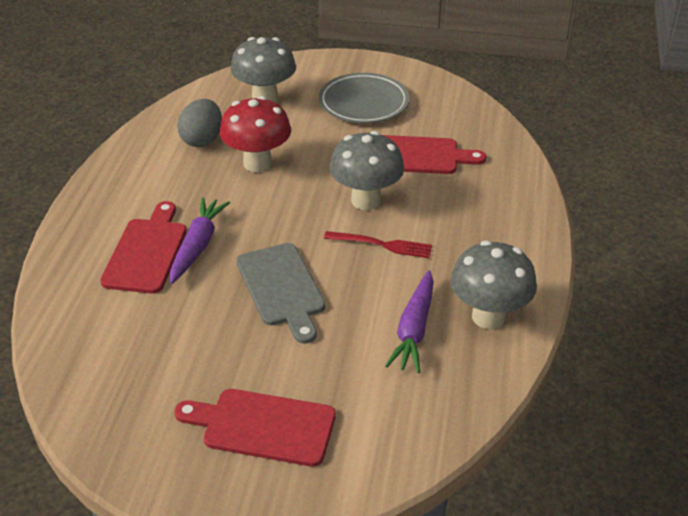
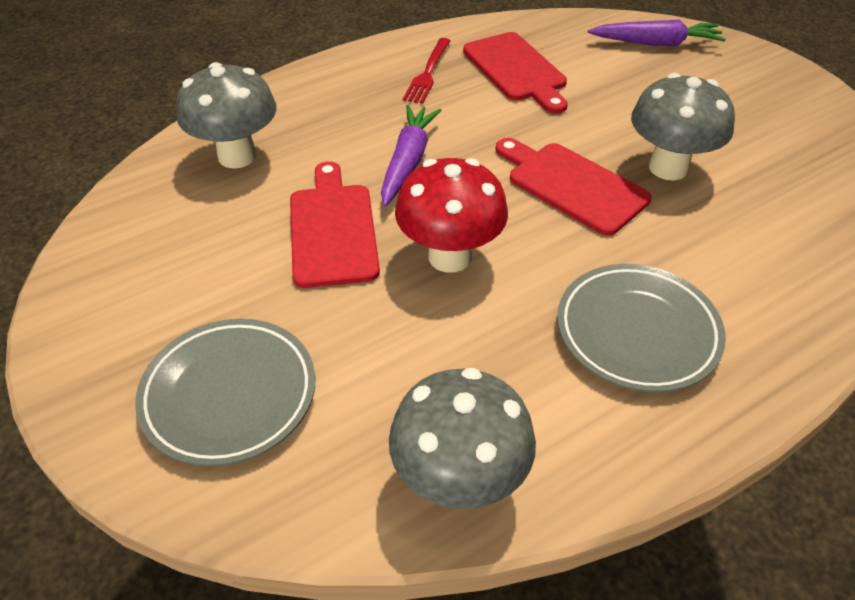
grey cutting board: [236,243,325,344] = 1 -> none = 0
grey egg: [177,99,222,147] = 1 -> none = 0
grey plate: [319,73,409,123] = 1 -> [135,319,315,466] [557,264,726,392] = 2

